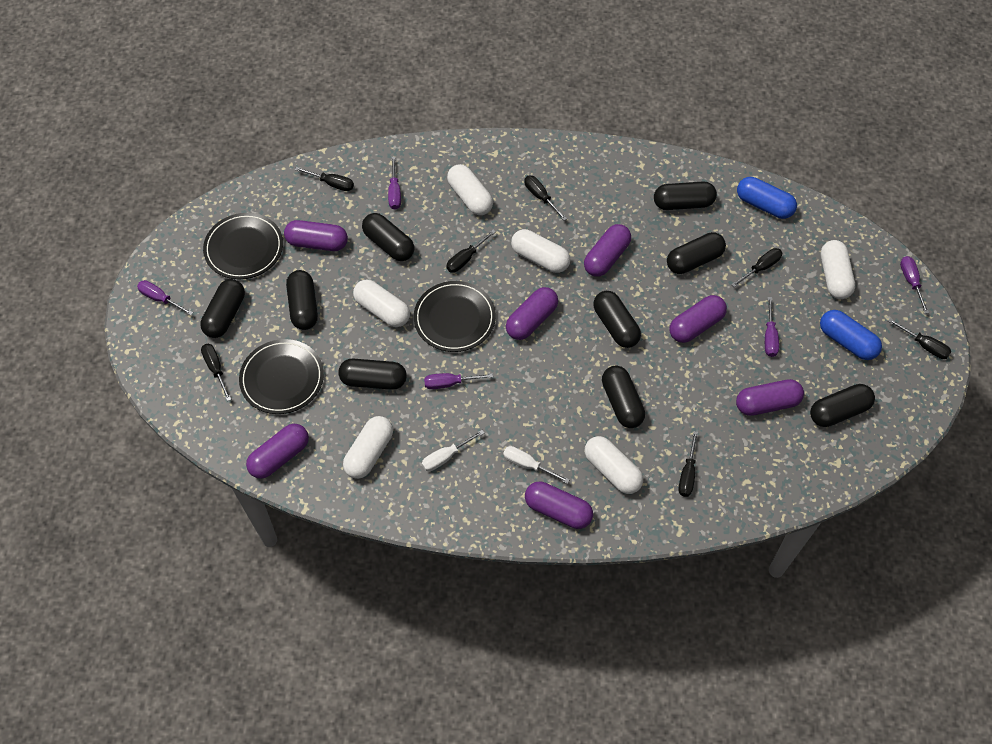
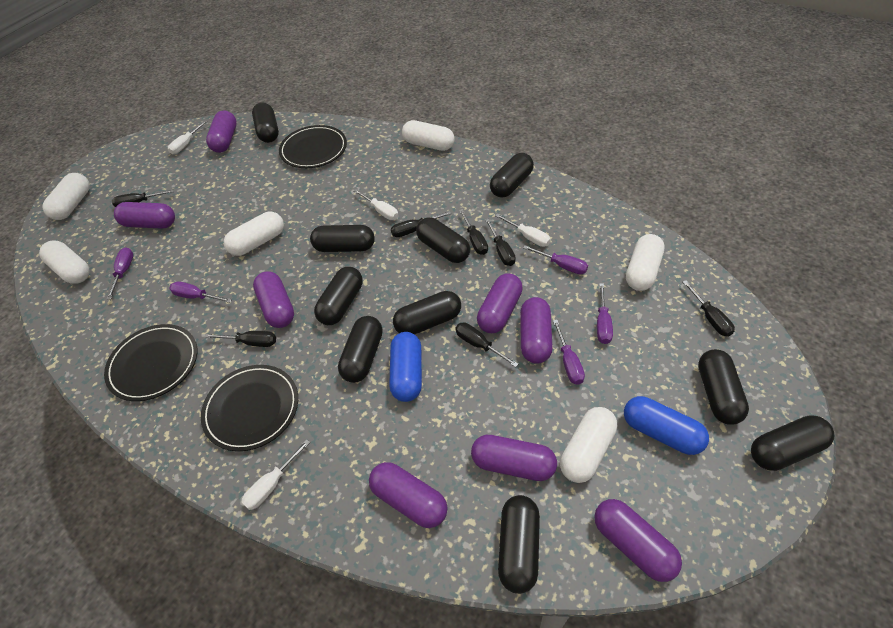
black capsule: [200,279,245,338] [286,270,318,330] [338,359,407,390] [362,213,414,261] [593,291,641,348] [602,366,645,428] [654,181,717,210] [667,232,726,274] [810,384,875,427] = 9 -> [252,102,279,143] [310,225,375,252] [314,267,363,325] [338,316,383,383] [393,291,461,334] [416,217,470,263] [490,153,534,198] [498,495,540,594] [698,349,749,425] [751,415,834,471] = 10
purple capsule: [246,424,309,479] [284,220,348,251] [506,287,558,340] [525,482,593,529] [584,224,631,277] [669,295,727,343] [736,379,804,416] = 7 -> [114,202,175,228] [206,110,237,153] [253,271,294,328] [369,462,448,528] [471,435,557,481] [477,273,523,333] [520,297,553,364] [594,499,682,582] = 8
white screwdriver: [422,430,484,471] [503,446,569,484] = 2 -> [168,120,207,154] [241,439,310,510] [353,189,399,220] [495,214,551,247] = 4

